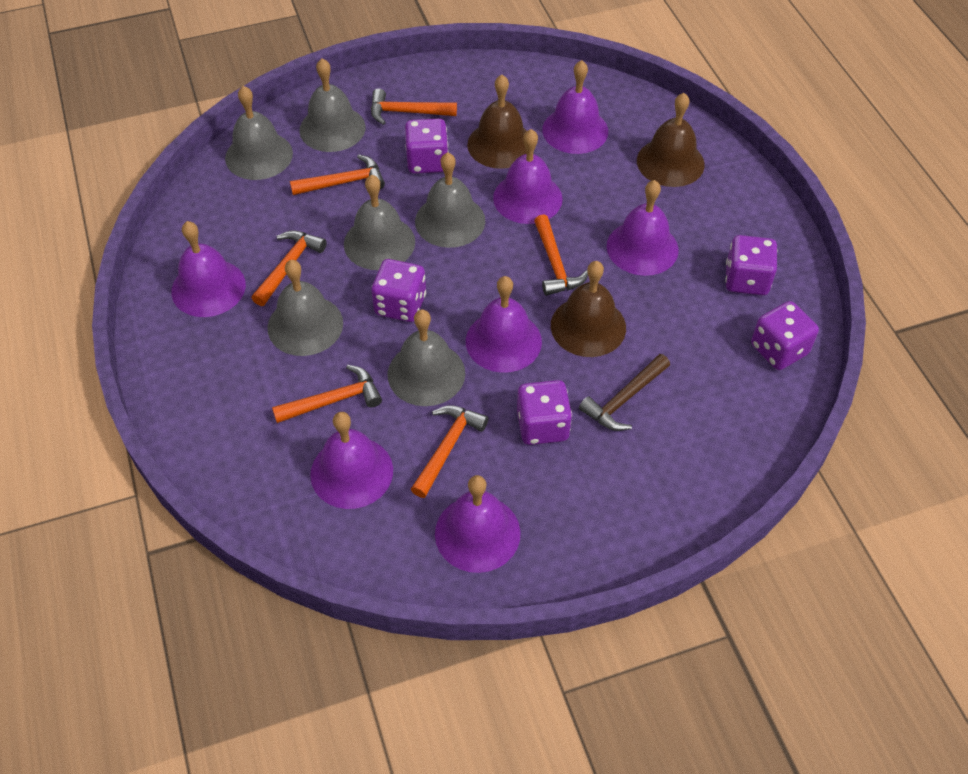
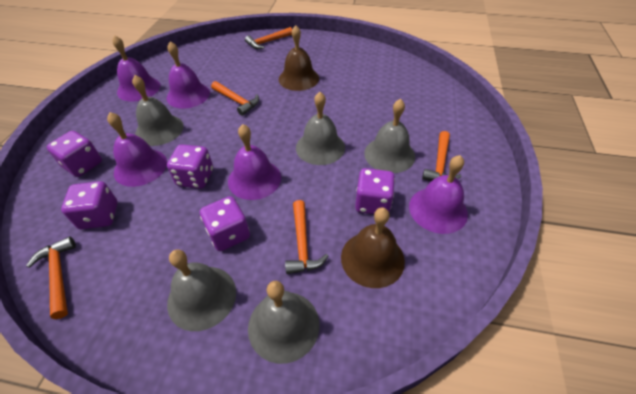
brown bell: [467,75,527,169] [551,261,626,357] [637,93,705,187] = 3 -> [279,25,319,91] [341,207,405,288] = 2
brown hammer: [579,354,670,431] = 1 -> none = 0
grey bell: [225,86,293,180] [267,260,343,356] [299,58,366,152] [344,175,415,270] [387,310,465,406] [415,152,485,248] = 6 -> [132,75,184,146] [167,249,236,331] [248,281,320,364] [296,92,345,165] [364,99,415,173] = 5
orange hammer: [252,231,327,306] [272,365,382,423] [290,155,385,195] [371,89,457,125] [411,405,489,498] [534,214,588,296] = 6 -> [26,237,76,319] [211,81,259,116] [245,27,292,49] [285,200,328,274] [422,131,461,181] = 5
purple bell: [171,221,246,317] [310,412,393,509] [435,475,521,573] [466,276,542,373] [493,129,563,224] [542,60,608,154] [607,180,679,276] = 7 -> [107,112,167,187] [112,35,160,102] [167,41,210,109] [228,124,281,200] [409,155,468,234] = 5

